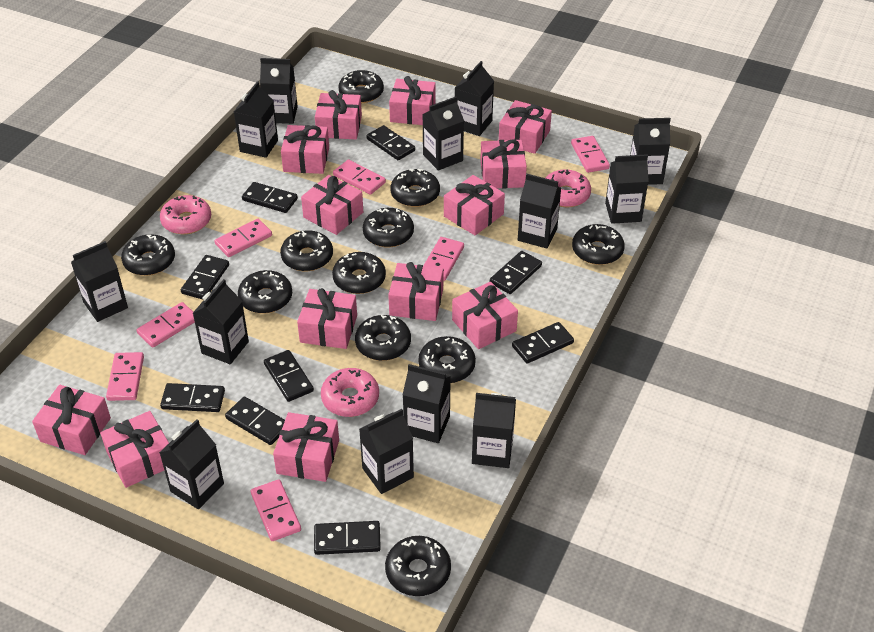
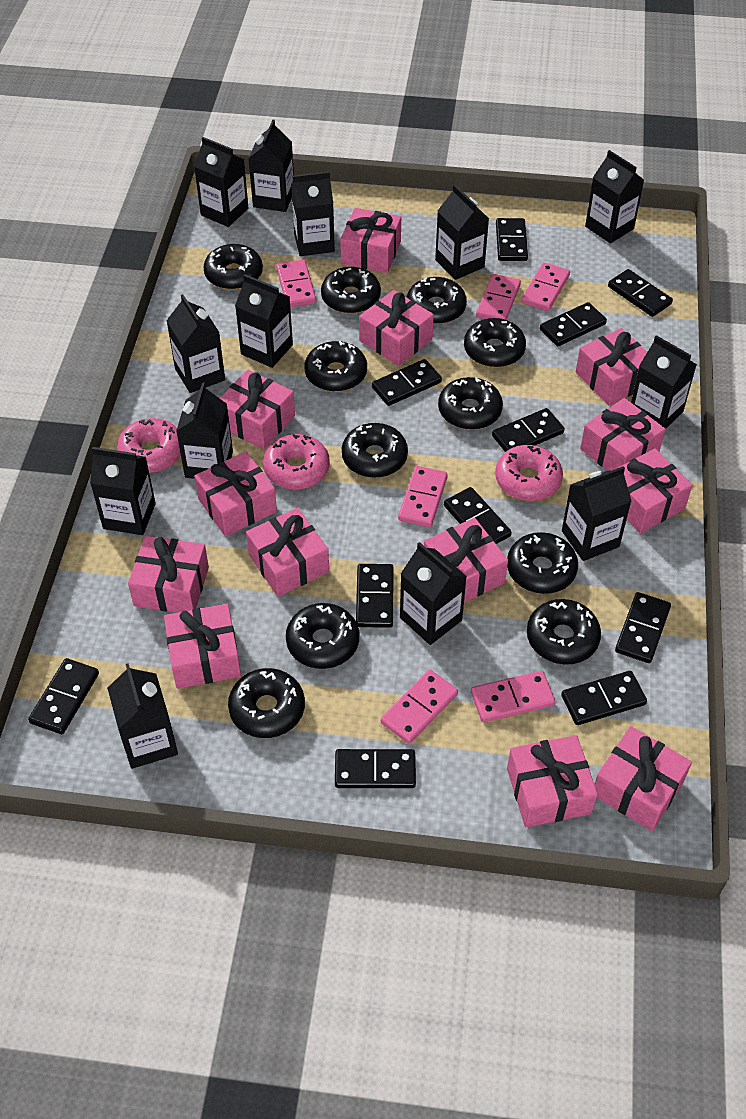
black domino: [160,383,225,412] [181,255,229,300] [225,396,285,445] [242,182,298,213] [264,350,314,402] [314,521,381,555] [367,125,415,160] [490,251,542,294] [512,322,574,364] = 9 -> [28,658,99,734] [335,749,416,788] [356,564,394,628] [372,359,442,406] [444,487,512,544] [492,408,564,452] [496,218,528,261] [540,302,607,346] [561,671,647,725] [608,269,673,317] [615,592,671,663] = 11
pink domino: [106,352,144,401] [136,302,195,348] [215,219,272,257] [251,479,301,541] [333,159,386,195] [423,237,464,281] [571,136,610,173] = 7 -> [276,260,316,307] [381,670,458,744] [398,466,448,527] [471,671,555,722] [476,274,521,320] [521,262,570,311] = 6

